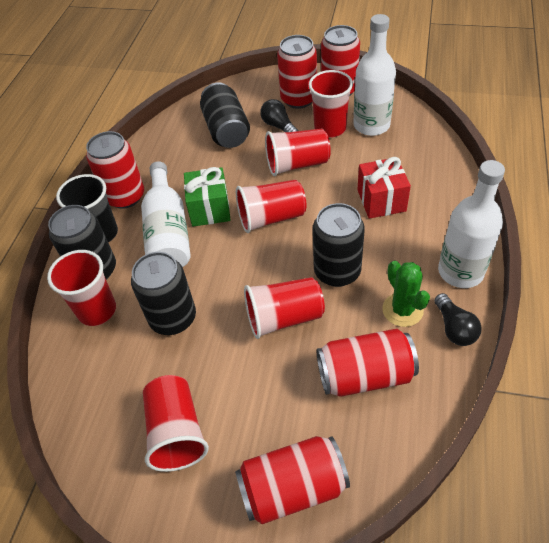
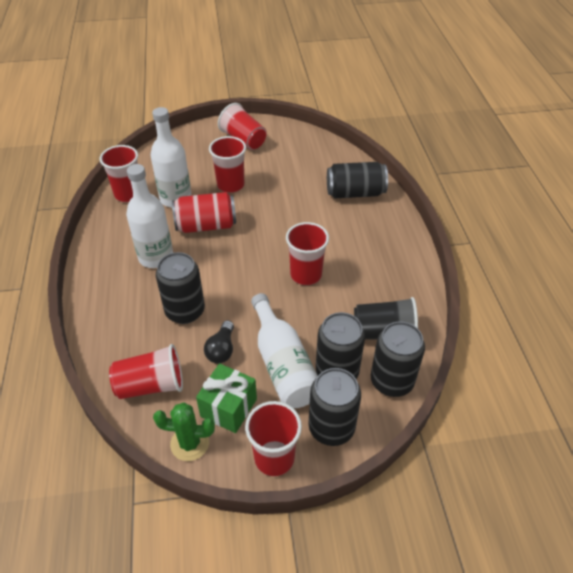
black can: [48,205,116,280] [131,252,196,335] [200,83,250,148] [313,203,365,287] = 4 -> [156,252,205,324] [308,368,361,446] [316,312,365,379] [327,162,388,198] [371,322,425,397] = 5
black light bulb: [260,99,298,132] [434,293,482,346] = 2 -> [204,320,234,364] = 1
red can: [86,131,144,209] [235,436,350,524] [277,35,317,109] [316,329,419,397] [321,25,360,95] = 5 -> [172,192,236,233] = 1
red gift: [357,157,411,219] = 1 -> none = 0

